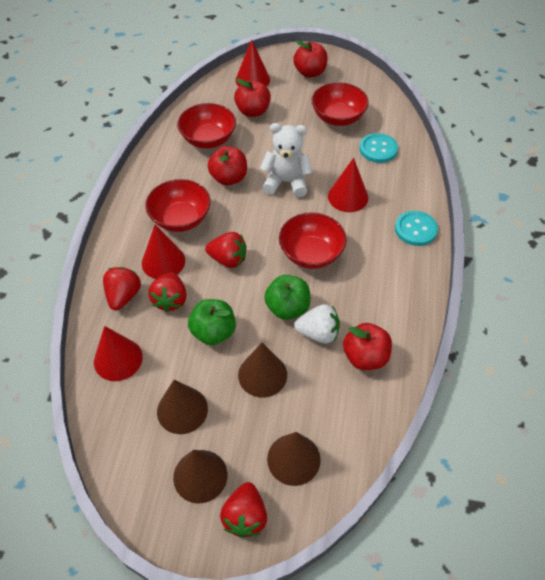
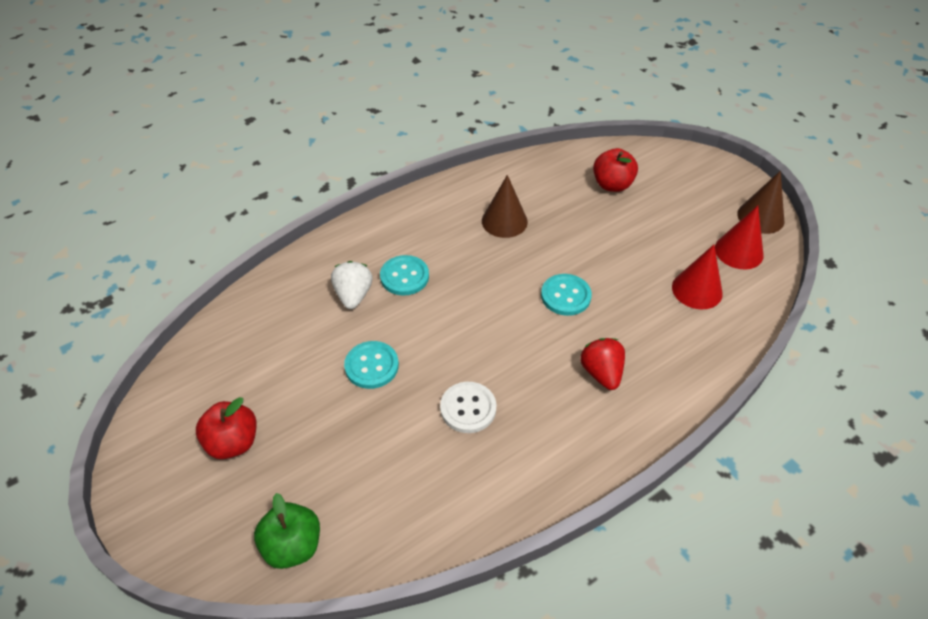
brown cone: [157,380,208,434] [173,450,227,503] [238,343,287,398] [267,432,321,486] = 4 -> [482,175,528,238] [737,171,785,234] = 2
green apple: [188,299,236,345] [264,275,310,320] = 2 -> [254,493,320,569] = 1
red apple: [208,146,247,185] [234,78,271,117] [293,41,328,77] [343,323,392,370] = 4 -> [196,397,256,459] [593,148,638,192] = 2
red bowl: [145,179,211,232] [177,103,236,148] [279,212,346,269] [311,82,369,126] = 4 -> none = 0
red cone: [94,326,143,381] [142,225,185,279] [236,39,270,87] [328,158,368,212] = 4 -> [672,245,723,309] [715,206,764,269] = 2
red strawberry: [103,267,141,310] [148,272,187,313] [205,232,246,268] [220,482,267,538] = 4 -> [580,338,625,390] = 1
turquoise button: [359,133,398,163] [395,211,438,246] = 2 -> [344,341,399,389] [380,255,429,296] [541,274,592,316] = 3
white button: none = 0 -> [440,382,496,433] = 1
white teddy bear: [260,123,312,197] = 1 -> none = 0

